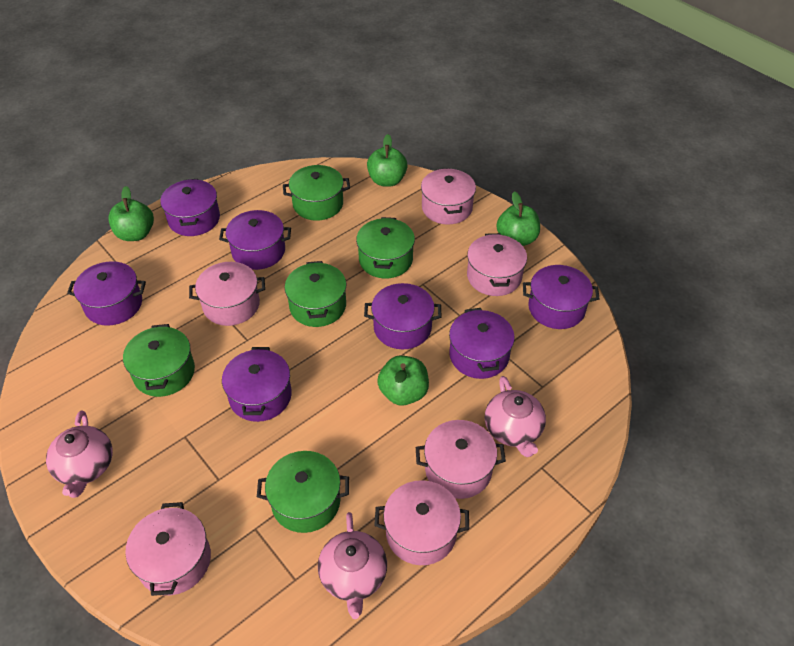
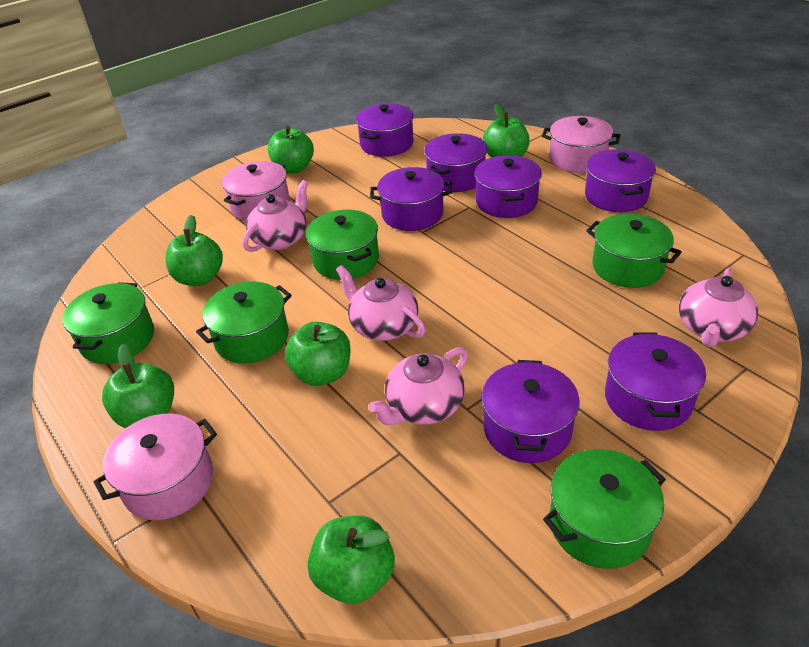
green apple: [108,186,154,241] [367,134,408,187] [377,356,429,406] [496,191,540,246] = 4 -> [102,344,174,428] [166,215,223,286] [268,126,314,174] [285,322,351,386] [308,516,395,604] [483,104,530,157] = 6
pink pot: [125,502,211,596] [189,262,265,326] [374,480,469,565] [416,420,506,499] [421,168,476,224] [467,233,527,296] = 6 -> [94,414,217,520] [222,161,290,221] [542,116,620,173] = 3
pink teapot: [46,410,113,498] [318,512,387,619] [485,376,546,457] = 3 -> [243,180,308,252] [336,265,426,341] [368,347,468,425] [679,268,758,347] = 4

